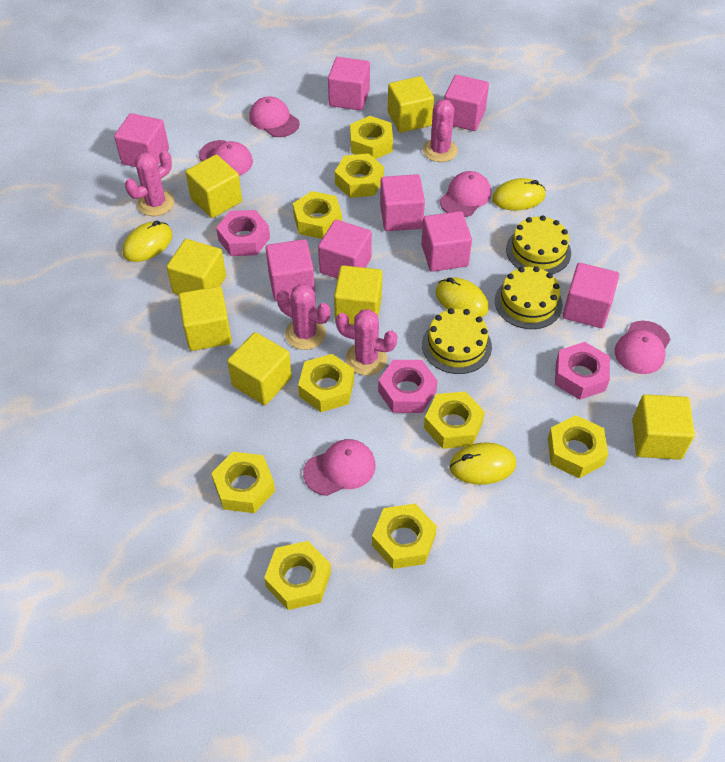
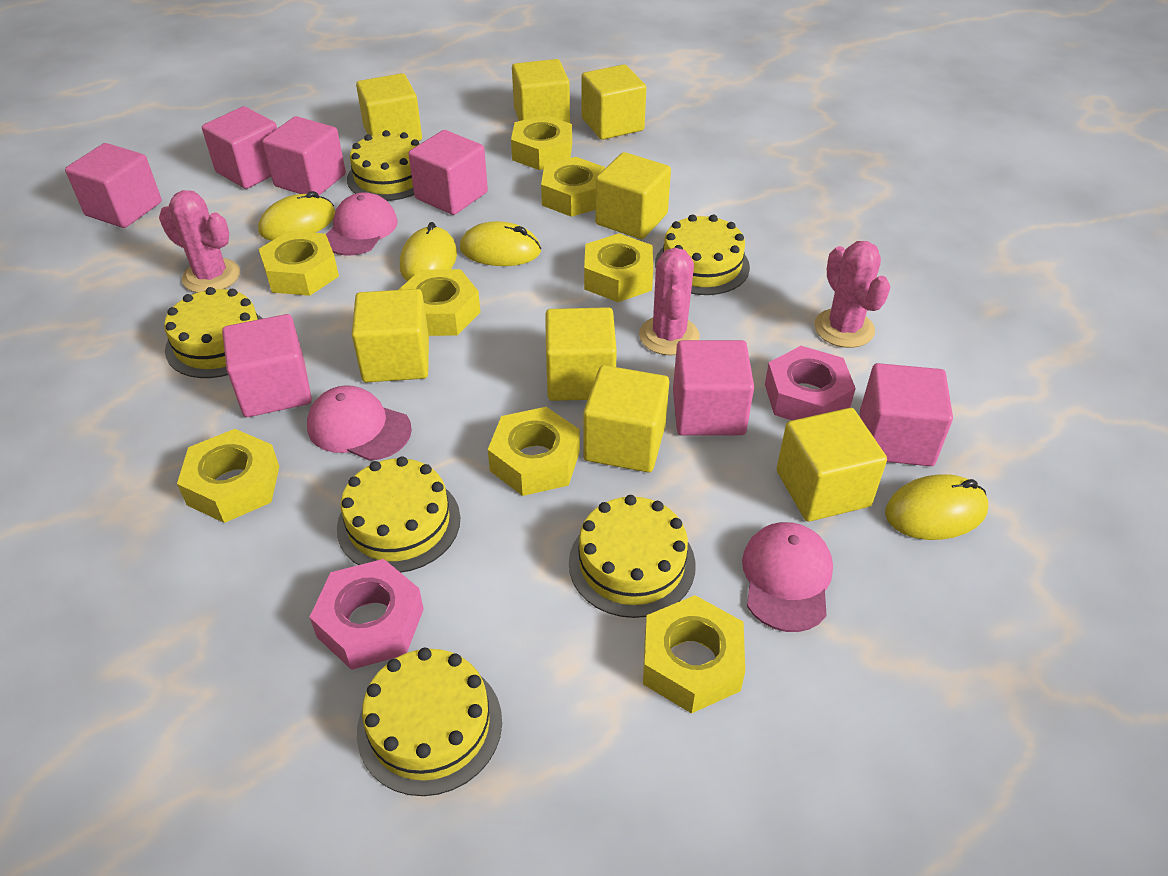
pink cactus: [125,150,174,216] [277,284,330,350] [336,309,397,375] [423,99,458,162] = 4 -> [159,190,240,293] [639,248,700,355] [814,241,890,348] = 3
pink cap: [199,140,253,176] [249,97,300,137] [303,439,376,496] [440,171,491,217] [615,321,670,374] = 5 -> [307,385,412,461] [326,192,398,256] [742,522,833,632] = 3
pink cube: [114,113,169,167] [266,239,315,301] [318,220,372,279] [328,57,370,111] [380,174,425,231] [421,211,472,272] [444,75,489,131] [562,263,619,328] = 8 -> [65,143,162,228] [202,106,277,189] [222,314,312,417] [262,116,346,195] [408,130,488,215] [673,340,754,435] [860,363,953,466] = 7
pink nut: [216,210,270,256] [378,360,438,413] [555,342,610,400] = 3 -> [310,559,424,670] [765,346,856,420] = 2
yellow cake: [422,308,492,374] [495,266,563,329] [506,216,571,274] = 3 -> [164,287,263,378] [337,456,460,573] [347,130,420,201] [357,648,502,796] [569,495,696,618] [655,214,750,295] = 6
yellow cube: [167,239,226,295] [178,286,232,351] [185,155,242,218] [227,332,292,405] [334,265,382,325] [388,76,434,133] [632,394,695,460] = 7 -> [352,289,429,382] [356,73,422,141] [512,59,570,123] [545,307,617,401] [582,64,646,140] [583,365,669,472] [595,152,671,239] [777,408,887,521] = 8
yellow nut: [211,452,275,513] [264,541,331,610] [293,191,342,239] [298,354,354,412] [335,153,384,198] [350,116,393,159] [372,504,437,569] [424,391,485,449] [548,415,608,478] = 9 -> [177,429,279,523] [259,231,339,296] [398,269,481,336] [488,407,580,496] [511,115,572,170] [541,157,605,217] [584,233,653,302] [643,595,745,714] = 8

